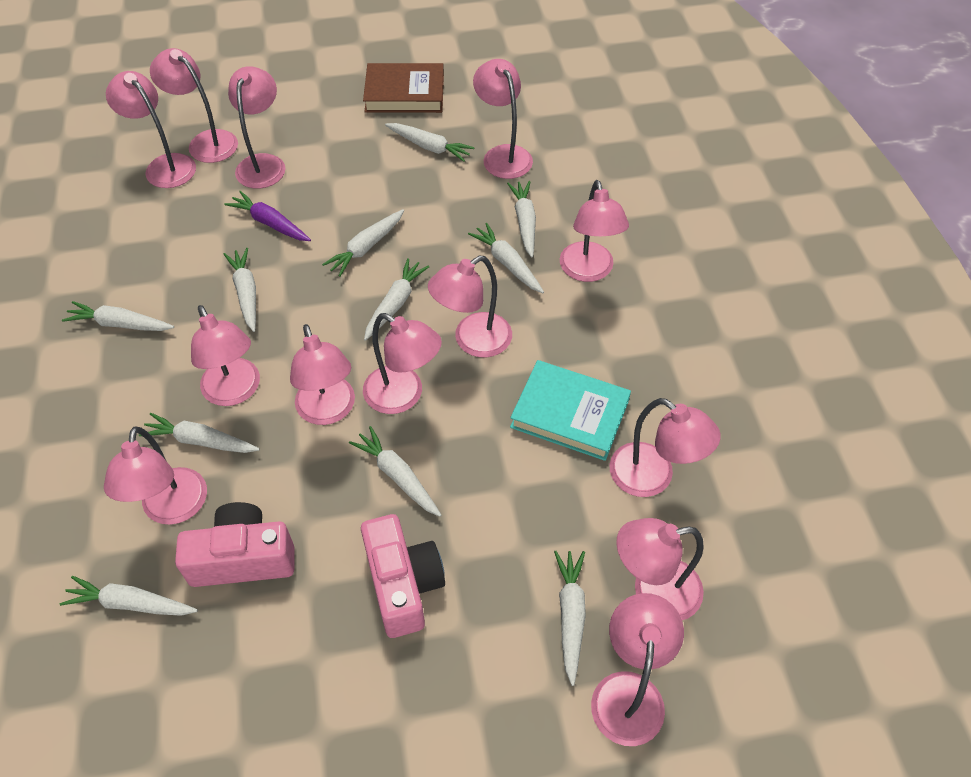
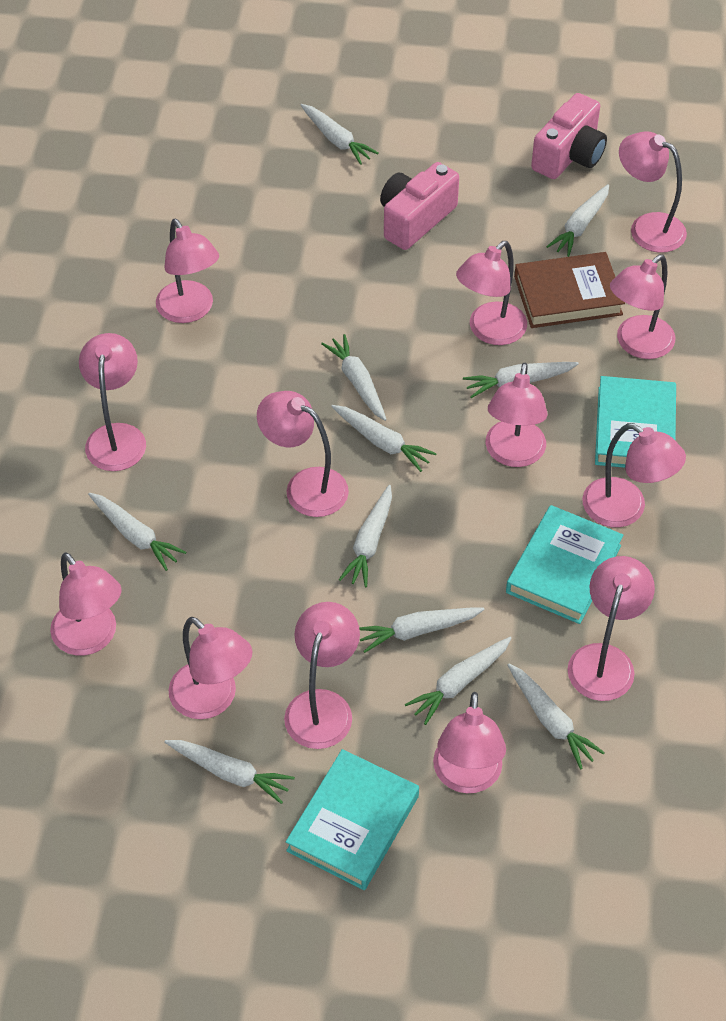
purple carrot: [225,191,311,241] = 1 -> none = 0
turquoise book: [510,360,631,461] = 1 -> [286,749,419,890] [506,505,623,624] [595,376,676,468] = 3

